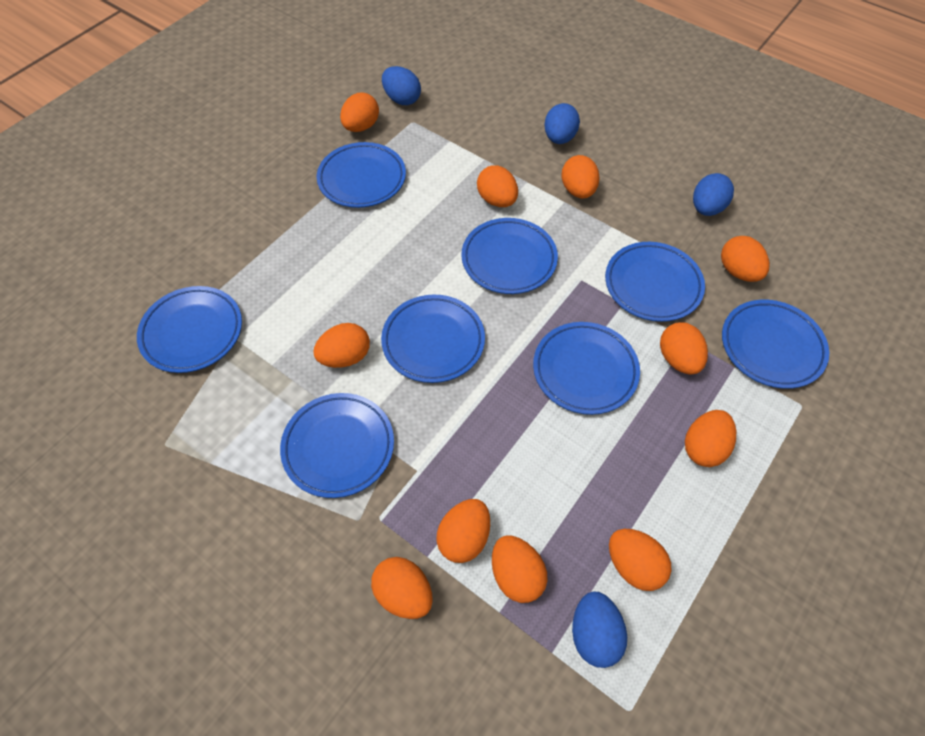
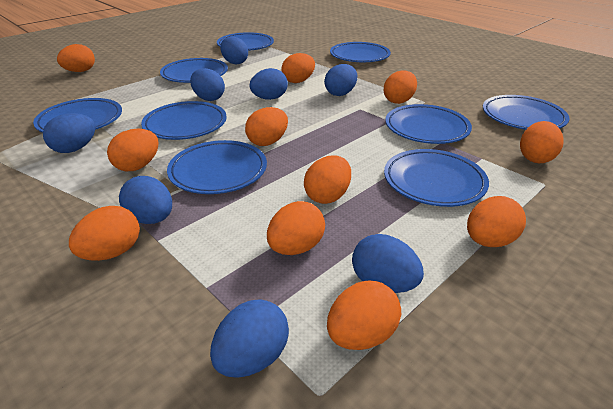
blue egg: [382,66,421,105] [545,103,580,144] [572,591,627,668] [693,173,734,216] = 4 -> [43,113,95,153] [119,176,172,224] [190,68,225,101] [210,299,289,377] [220,37,248,65] [250,68,288,100] [324,64,357,96] [352,234,424,293] = 8
blue plate: [137,286,242,373] [280,393,394,498] [317,142,406,208] [381,295,485,383] [461,218,558,294] [533,322,640,415] [605,242,705,322] [722,300,829,389] = 8 -> [33,98,122,133] [141,101,227,140] [160,58,228,83] [167,140,267,194] [217,32,274,51] [330,42,391,62] [384,149,489,207] [385,104,472,144] [483,95,569,130] = 9

